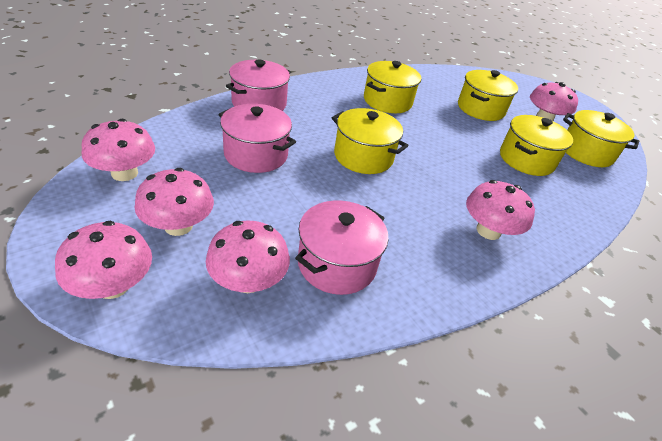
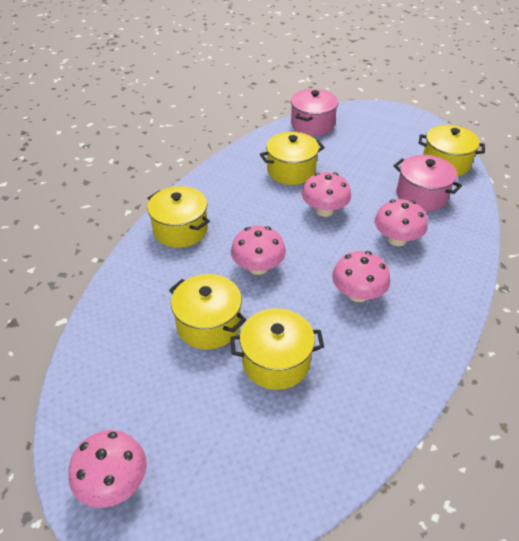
pink mushroom: [55,221,152,299] [82,119,155,181] [134,168,214,236] [206,221,290,293] [466,180,535,240] [530,82,578,121] = 6 -> [68,430,147,508] [231,226,286,275] [302,172,351,217] [332,251,390,302] [375,199,428,246] = 5
pink pot: [218,104,296,173] [226,59,291,111] [295,201,388,295] = 3 -> [291,89,338,136] [394,155,462,211] = 2

